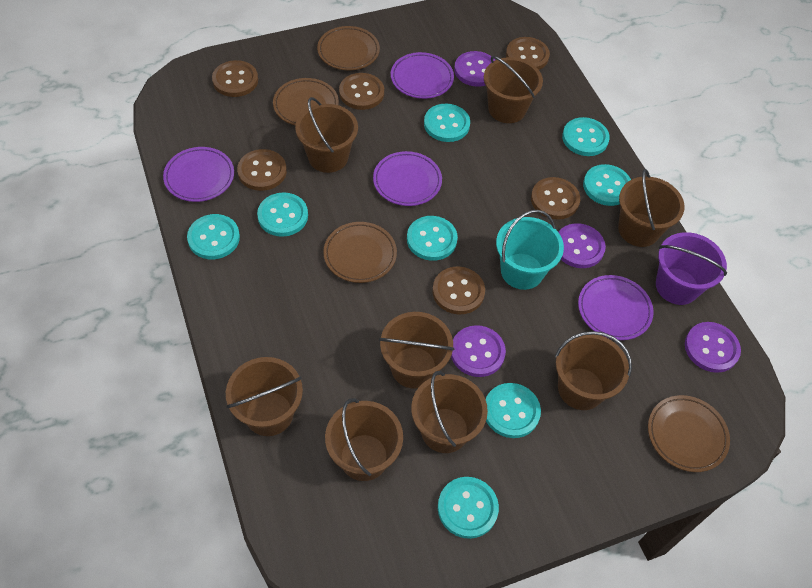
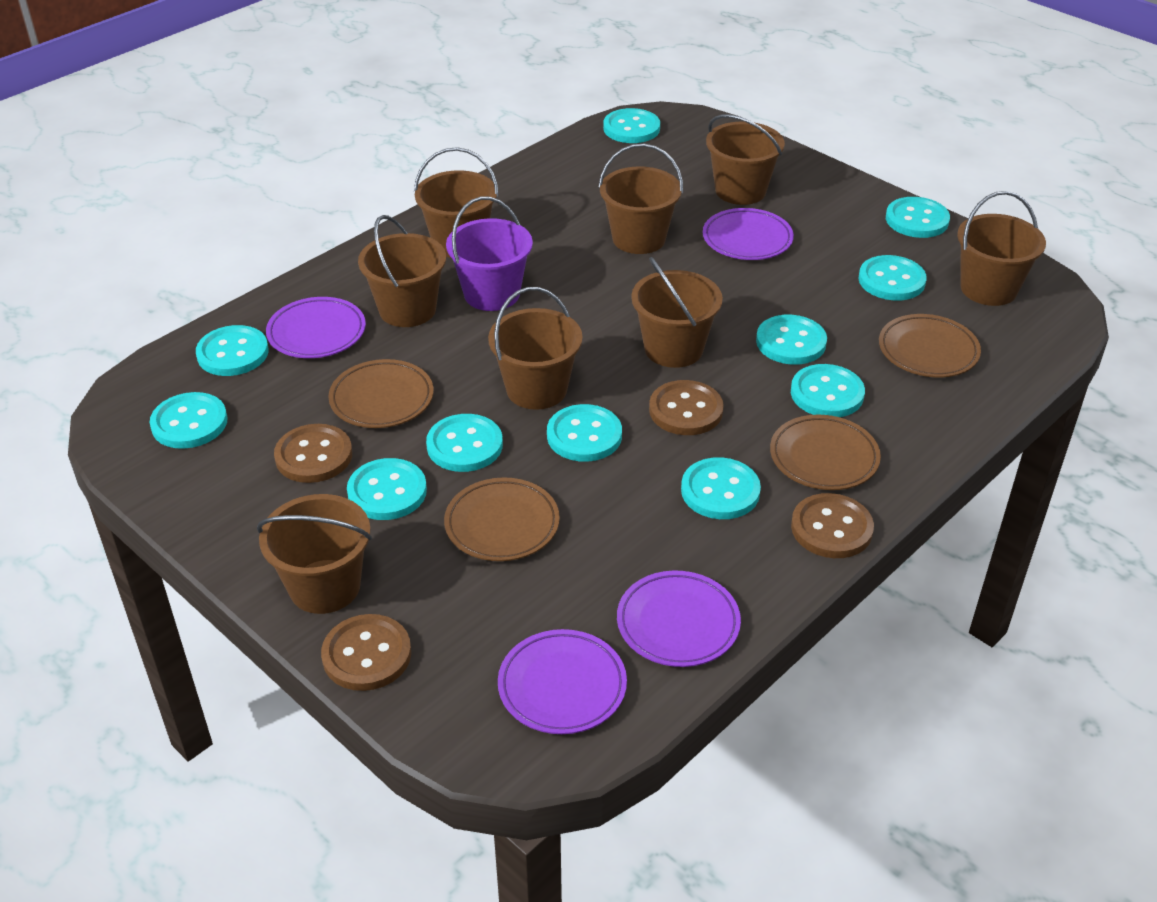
brown button: [212,60,258,97] [237,149,287,191] [339,73,384,110] [432,266,485,314] [506,37,550,70] [531,177,580,220] = 6 -> [274,424,352,483] [321,614,411,691] [649,380,724,435] [791,493,874,558] = 4
purple button: [451,325,506,377] [454,51,495,87] [559,223,606,268] [685,322,741,373] = 4 -> none = 0
turquoise bucket: [496,210,564,290] = 1 -> none = 0
turquoise button: [187,214,240,259] [257,193,308,237] [407,216,458,261] [424,104,470,142] [438,477,499,539] [486,383,541,438] [562,117,610,156] [583,164,631,206] = 8 -> [149,392,227,449] [196,325,269,376] [347,458,427,520] [426,414,503,472] [547,404,622,462] [603,108,660,143] [681,457,761,519] [756,315,827,365] [791,364,865,417] [859,255,927,300] [886,197,950,238] = 11

